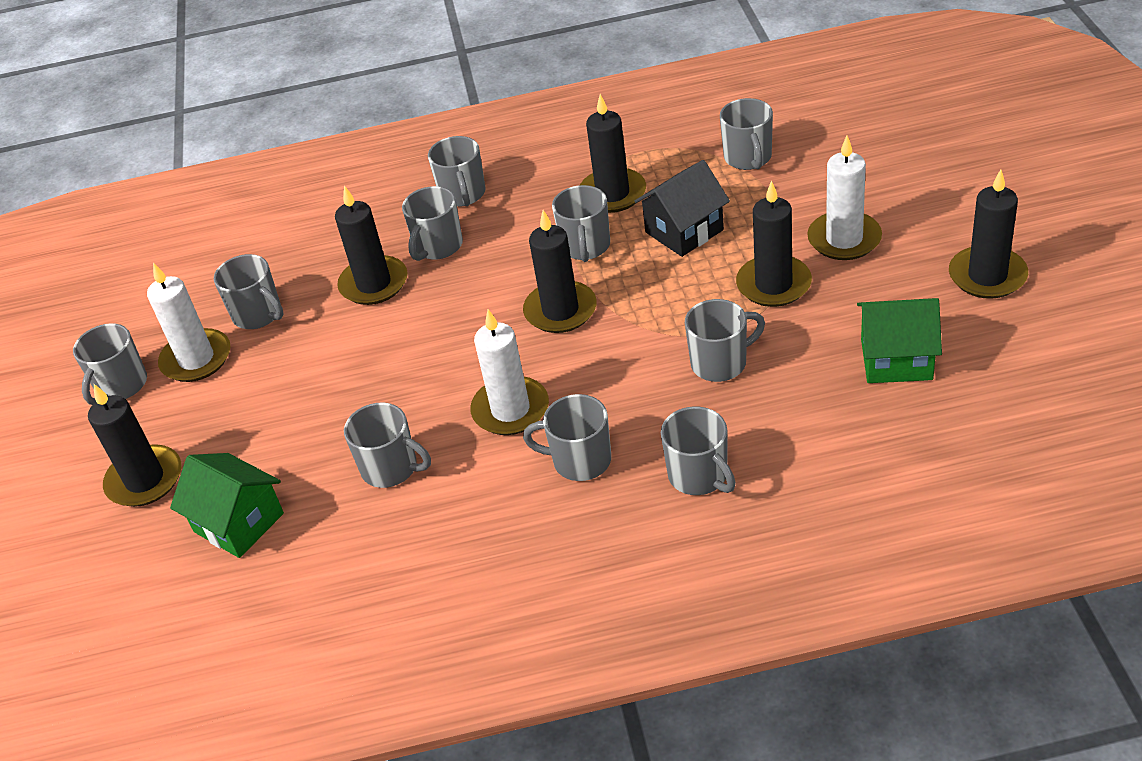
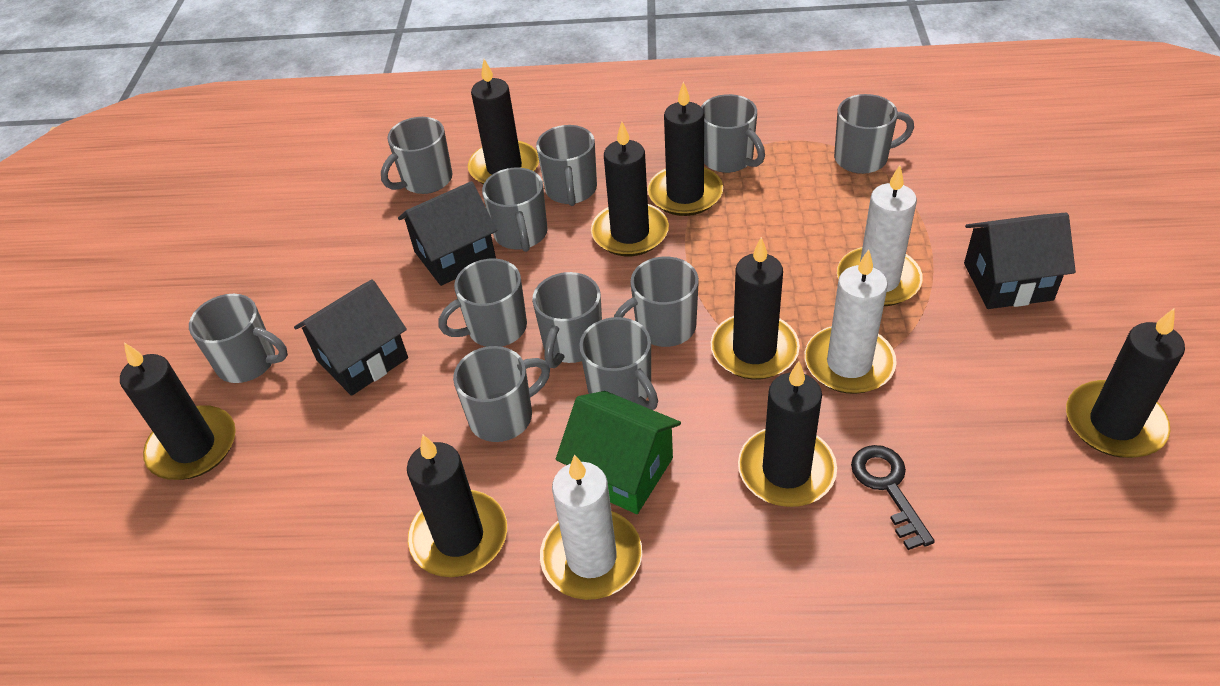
black candle: [88,384,181,507] [335,186,407,305] [523,210,597,333] [580,94,646,213] [736,180,812,307] [949,169,1028,299] = 6 -> [120,342,236,480] [407,435,507,577] [468,59,539,184] [591,121,669,256] [647,81,723,216] [711,237,800,380] [738,361,837,507] [1066,308,1185,458] = 8
black house: [635,160,730,257] = 1 -> [294,279,408,396] [398,181,497,286] [964,213,1076,309] = 3
black key: none = 0 -> [851,445,935,550] = 1
green house: [170,453,284,558] [857,298,942,383] = 2 -> [556,391,681,514] = 1
grey mug: [73,323,147,405] [214,254,284,329] [344,403,431,488] [402,186,463,261] [428,136,486,207] [523,394,611,481] [552,185,610,262] [661,406,736,495] [685,299,765,382] [720,98,773,170] = 10 -> [189,294,288,383] [381,117,453,194] [438,259,527,347] [453,346,550,442] [482,168,548,252] [532,272,602,368] [536,125,597,206] [579,317,658,410] [614,257,699,347] [701,94,765,173] [834,94,914,174] = 11

